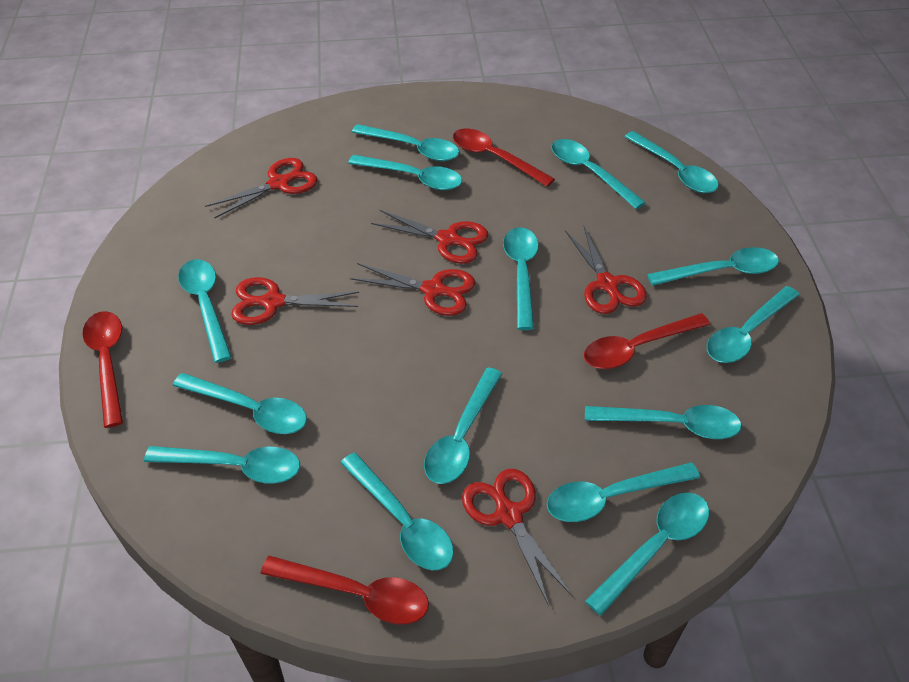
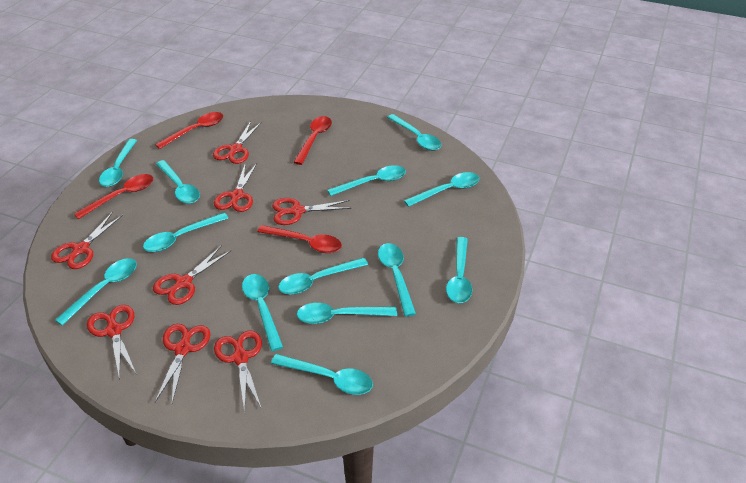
red scissors: [205,158,318,218] [231,277,359,325] [350,263,475,316] [371,210,488,263] [462,469,573,606] [565,226,647,314] = 6 -> [51,212,123,269] [87,305,137,380] [153,245,231,305] [155,324,211,403] [213,121,261,164] [214,163,257,212] [214,330,262,413] [272,198,352,225] = 8
turquoise spoon: [144,446,300,484] [173,373,307,434] [178,259,232,363] [340,452,454,570] [348,155,462,190] [352,124,459,161] [424,368,503,484] [503,227,539,330] [547,462,700,522] [551,139,646,209] [585,405,742,439] [585,492,709,616] [624,131,719,193] [647,247,779,286] [707,286,799,363] = 15 -> [55,258,137,326] [99,139,137,187] [143,213,228,252] [156,160,200,204] [242,274,283,351] [271,354,373,395] [278,257,368,295] [297,303,397,324] [327,165,406,196] [378,243,416,317] [387,114,441,151] [404,172,479,207] [446,237,472,303] = 13

